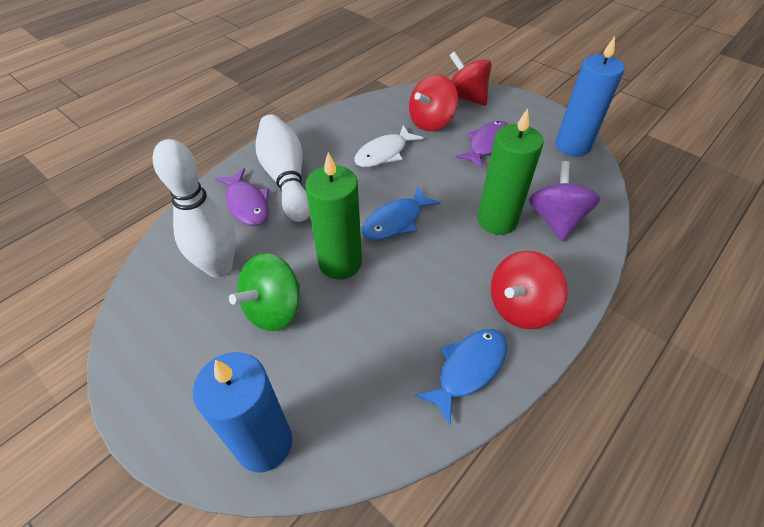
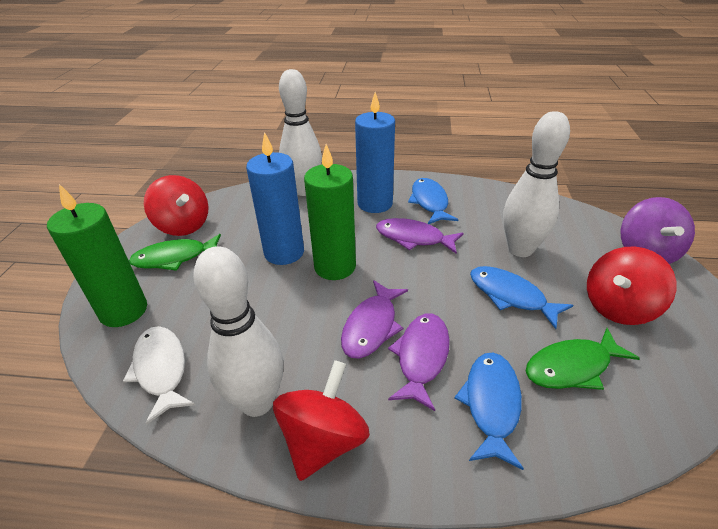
blue fish: [362,186,441,240] [415,329,507,425] = 2 -> [408,178,458,224] [454,353,524,470] [470,266,573,329] = 3
green fish: none = 0 -> [129,234,221,271] [526,328,640,390] = 2
green spinning top: [229,253,300,331] = 1 -> none = 0
purple fish: [215,168,269,226] [455,121,509,169] = 2 -> [341,280,408,359] [376,218,464,254] [388,313,450,411] = 3
white bowling pin: [153,139,236,278] [256,114,310,222] = 2 -> [193,246,283,417] [279,69,322,196] [503,111,570,257] = 3

